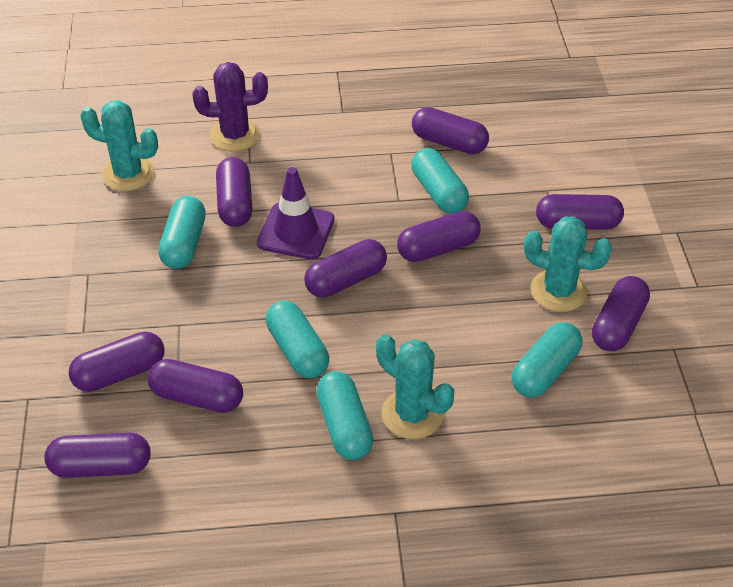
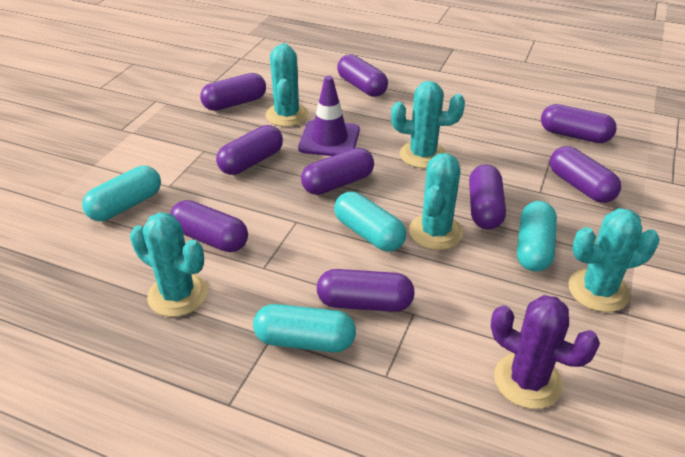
turquoise cactus: [80,100,158,191] [376,334,454,439] [524,216,612,312] = 3 -> [130,212,208,317] [265,43,309,127] [391,81,465,168] [409,153,463,250] [568,208,659,312] = 5
turquoise capsule: [158,196,206,269] [266,301,329,378] [316,371,373,460] [411,148,469,214] [512,322,582,398] = 5 -> [82,166,161,221] [253,304,356,352] [334,192,406,252] [517,201,557,272] = 4

